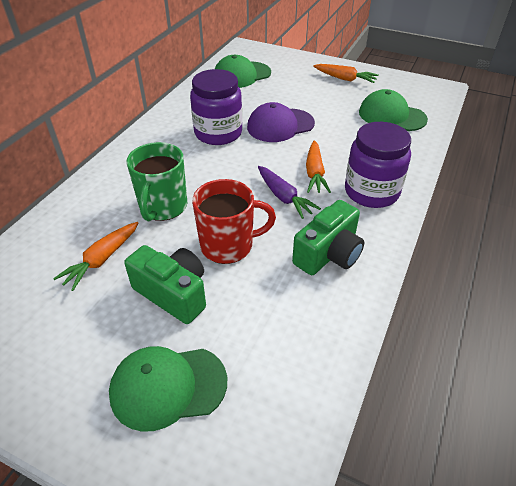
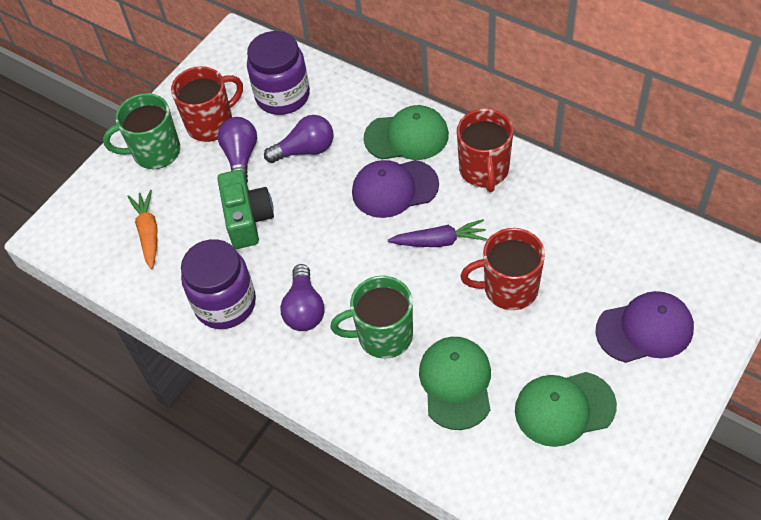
green camera: [124,245,206,324] [292,200,364,275] = 2 -> [217,170,274,249] = 1
green mug: [126,142,187,221] = 1 -> [103,93,180,169] [330,276,413,359] = 2
orange carrot: [53,222,138,291] [306,140,331,193] [313,64,379,83] = 3 -> [127,190,157,269] = 1
purple cap: [247,102,315,142] = 1 -> [352,160,439,218] [596,291,694,363] = 2
purple light bulb: none = 0 -> [218,117,257,182] [264,115,333,163] [280,264,324,331] = 3
red mug: [192,179,276,264] = 1 -> [171,66,243,142] [457,109,513,192] [460,228,545,310] = 3

